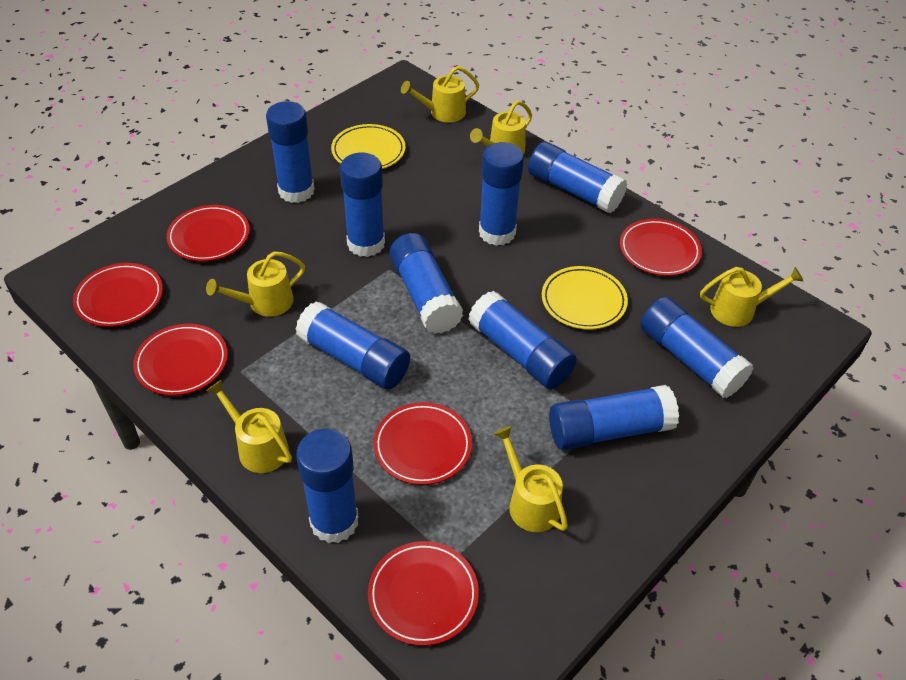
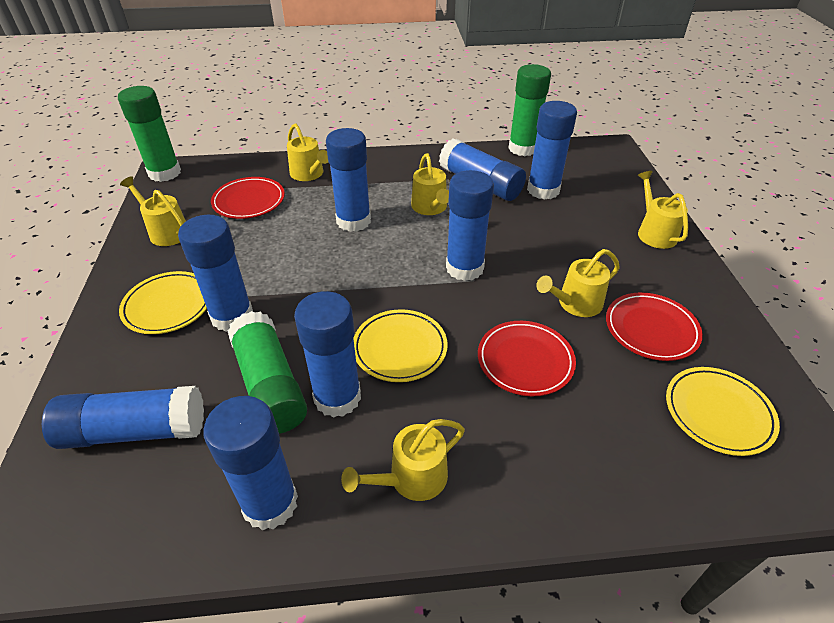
blue glue stick: [266,101,314,203] [295,301,410,389] [296,429,358,543] [340,153,385,257] [389,233,463,334] [468,291,577,389] [479,142,524,246] [528,142,627,213] [549,385,679,450] [640,297,754,398] = 10 -> [42,386,204,449] [178,215,253,332] [203,396,298,530] [294,291,361,418] [326,128,371,232] [439,139,526,201] [446,170,494,281] [527,101,577,200] = 8
green glue stick: none = 0 -> [118,86,181,182] [228,311,307,434] [508,64,551,156] = 3
red plate: [73,263,163,327] [133,324,228,396] [166,205,250,261] [368,541,479,646] [373,402,472,485] [620,219,702,276] = 6 -> [211,177,285,219] [478,321,576,396] [606,292,703,361] = 3
yellow plate: [331,124,406,169] [542,266,628,329] = 2 -> [119,271,207,334] [353,309,448,382] [666,367,780,456] = 3

